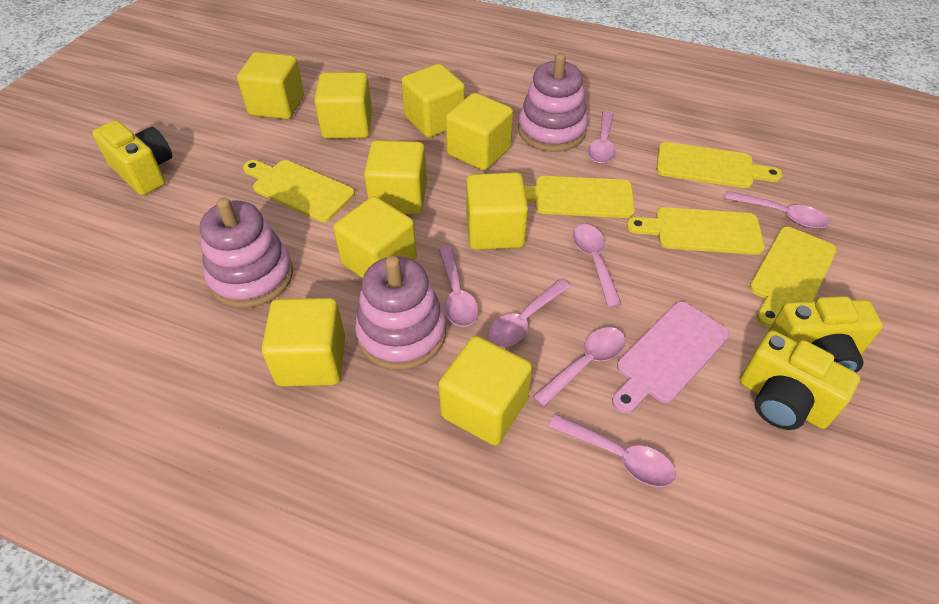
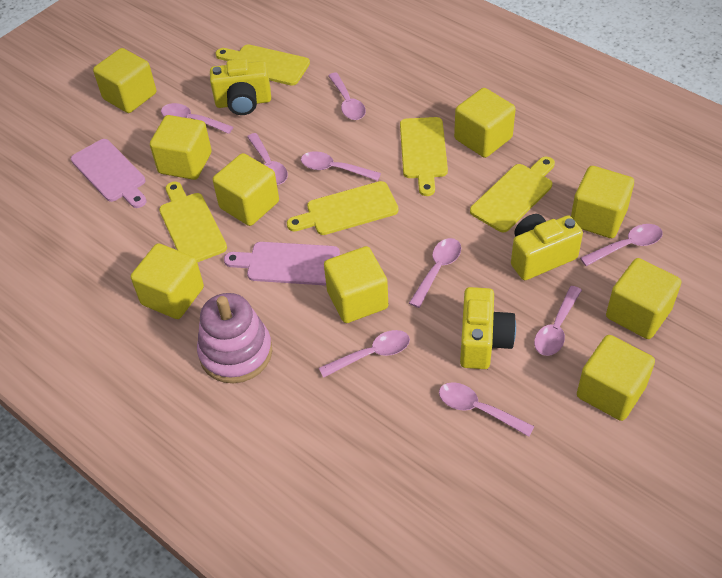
pink cutting board: [612,302,729,413] = 1 -> [71,139,146,208] [224,242,340,286] = 2
pink spoon: [439,246,478,327] [487,279,570,347] [532,327,626,407] [548,414,676,487] [573,224,622,308] [588,111,616,164] [725,191,829,229] = 7 -> [161,103,233,134] [247,133,288,185] [301,151,381,181] [319,330,410,378] [328,72,366,120] [409,238,461,308] [439,382,534,437] [534,286,582,356] [580,224,663,266] = 9
pink stacking toy: [200,197,293,308] [355,256,446,370] [518,53,588,152] = 3 -> [197,293,272,383] = 1

